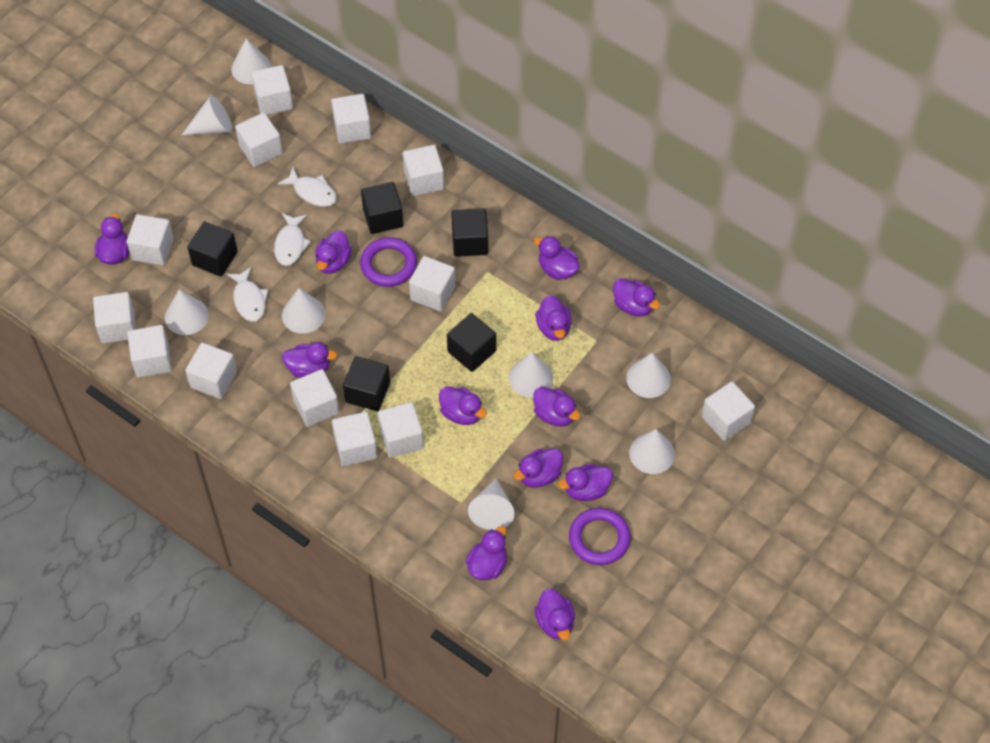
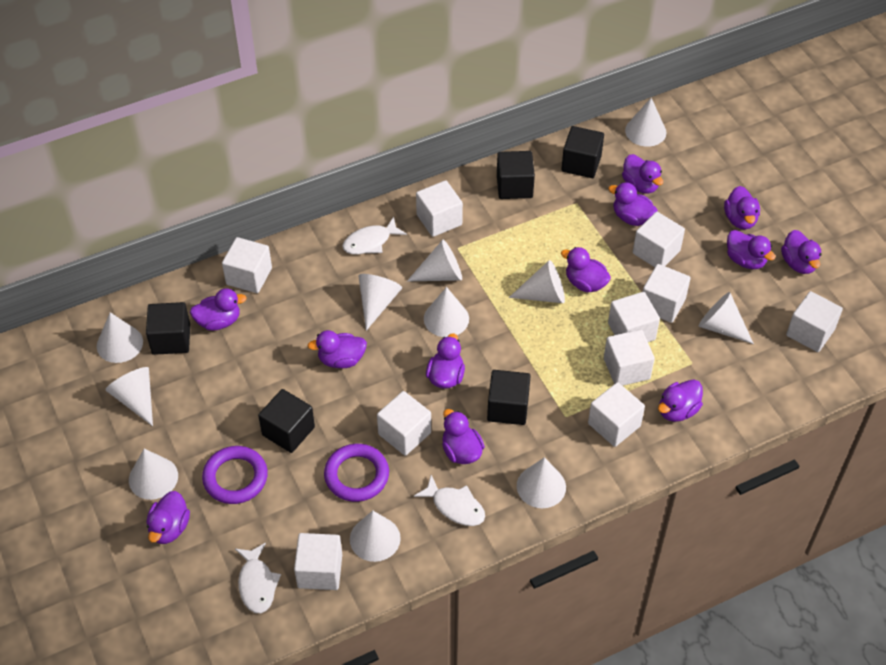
white cone: [165,289,209,335] [181,95,232,136] [231,39,272,84] [282,288,326,334] [468,478,515,530] [509,352,553,397] [626,353,671,398] [629,429,675,474] = 8 -> [97,312,143,363] [105,367,153,426] [129,449,178,500] [350,511,401,562] [358,274,402,331] [407,240,462,281] [424,287,469,337] [509,260,565,303] [517,457,566,508] [625,98,666,147] [699,292,754,344] = 11
white cube: [93,292,136,344] [127,214,174,266] [127,325,172,378] [185,343,237,399] [235,112,283,167] [251,65,293,115] [290,369,339,427] [331,94,371,144] [332,412,377,466] [378,402,424,458] [403,145,444,196] [409,256,455,312] [702,382,755,441] = 13 -> [222,237,272,293] [294,533,342,590] [377,391,431,456] [416,180,463,237] [588,382,645,447] [604,329,655,386] [608,292,660,342] [633,212,685,267] [643,264,690,323] [786,291,843,352] = 10

